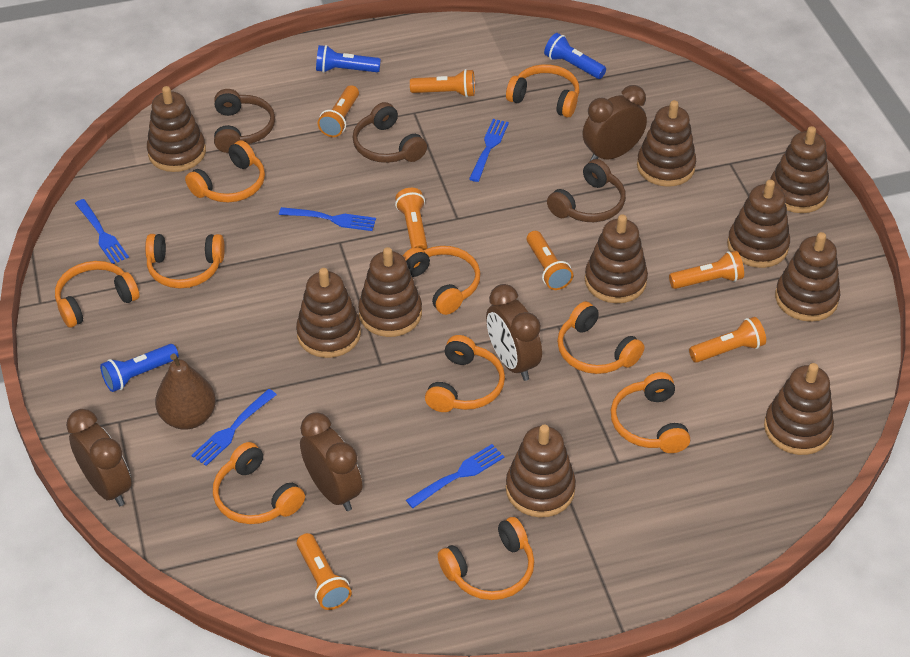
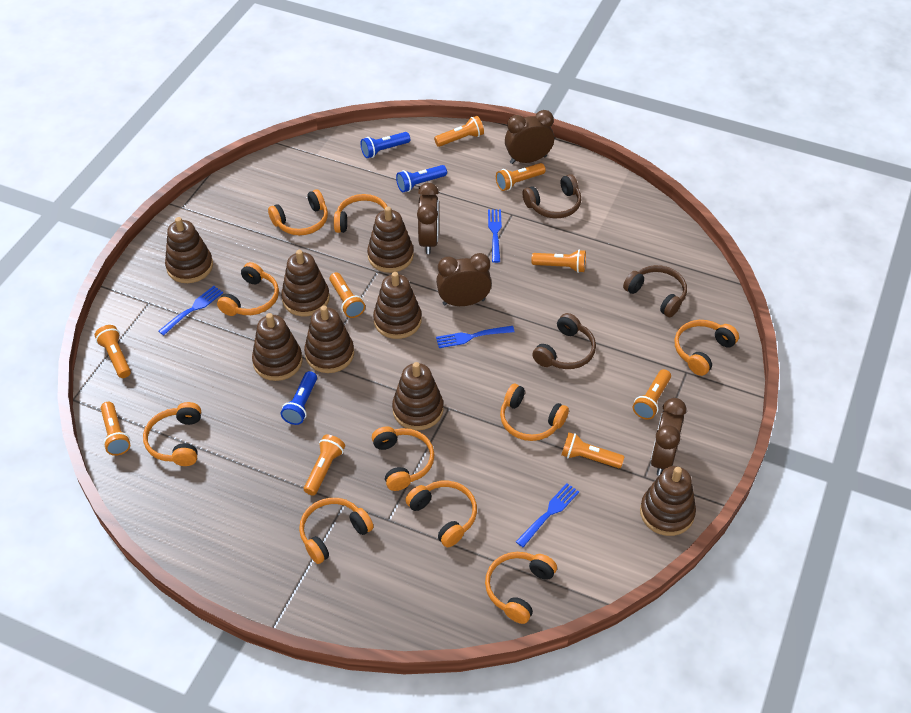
blue fork: [75,199,129,264] [191,389,277,466] [279,207,376,231] [406,444,504,508] [469,119,509,182] = 5 -> [158,286,223,335] [436,326,515,348] [488,210,502,263] [516,483,579,547] = 4
brown pear: [155,354,216,430] = 1 -> none = 0
brown stacking toy: [147,86,206,172] [296,268,361,358] [358,247,422,337] [506,425,576,518] [585,214,648,303] [637,100,696,187] [727,180,790,268] [764,363,834,455] [770,126,830,213] [775,232,841,322] = 10 -> [165,217,213,283] [252,313,303,381] [281,250,330,316] [304,306,354,373] [367,207,414,273] [373,272,422,339] [392,362,444,430] [640,466,696,536] = 8
orange flashlight: [297,533,352,610] [318,85,359,137] [395,188,427,250] [410,69,475,97] [526,231,573,290] [669,251,744,289] [689,317,766,363] = 7 -> [95,325,131,378] [101,402,130,456] [304,435,345,496] [330,272,365,318] [434,116,484,147] [496,163,546,191] [531,249,586,273] [561,432,624,468] [633,369,671,420] = 9

